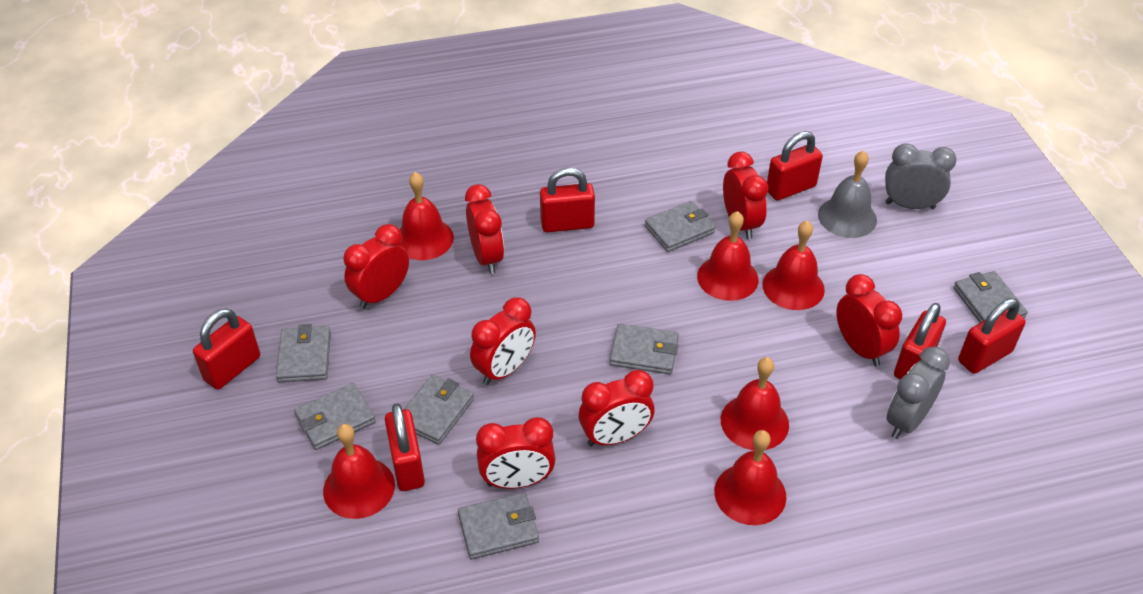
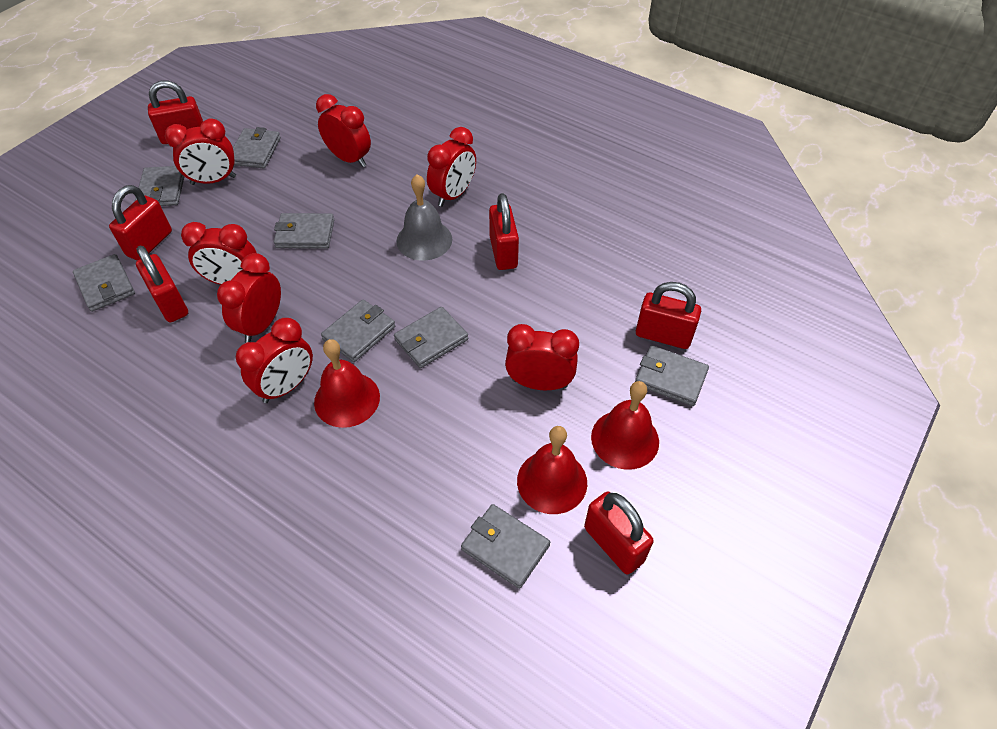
grey clock: [885,143,957,209] [887,347,950,439] = 2 -> none = 0
grey wallet: [276,324,331,383] [294,383,376,450] [404,375,474,445] [458,492,539,559] [610,324,679,375] [645,201,715,252] [953,271,1028,323] = 7 -> [73,254,135,312] [135,166,185,206] [233,127,281,168] [274,213,334,249] [321,299,395,362] [394,307,468,368] [461,504,550,589] [635,345,709,406] = 8
red bell: [323,424,395,519] [399,172,454,260] [697,211,759,301] [714,430,786,525] [721,357,789,450] [762,220,825,310] = 6 -> [314,339,380,428] [517,426,587,514] [591,381,659,470] = 3

